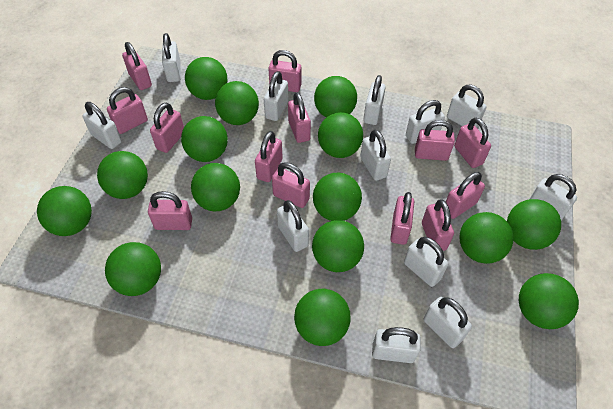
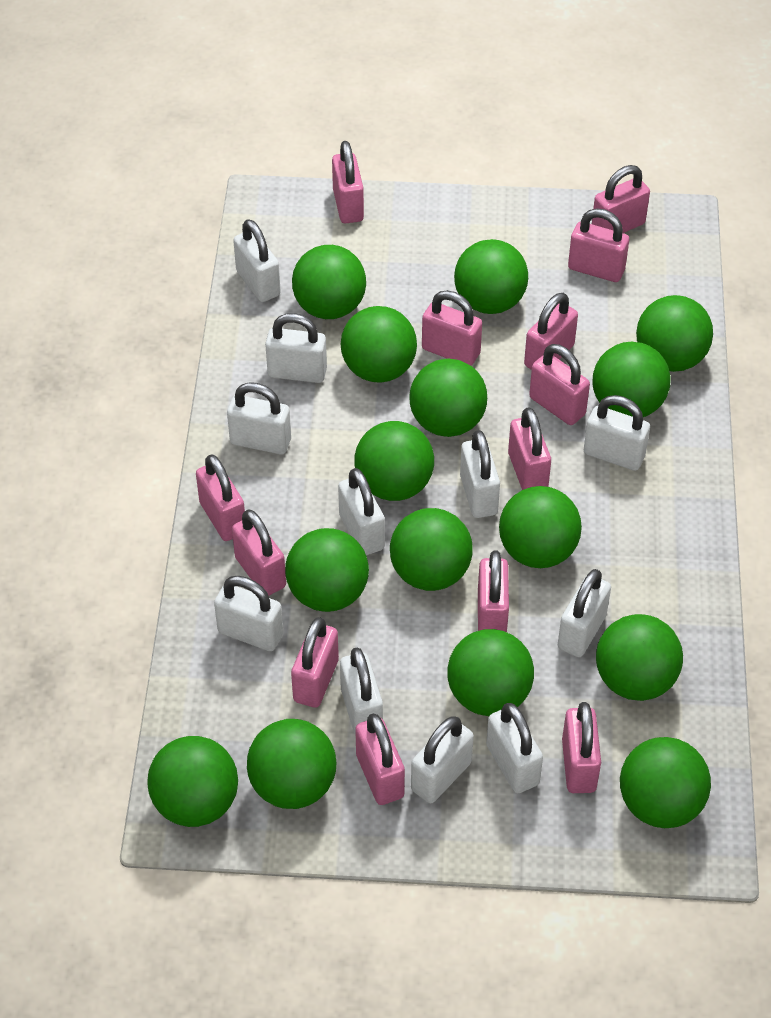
white padlock: [82,102,122,149] [162,33,181,82] [264,71,288,121] [277,200,309,252] [360,130,391,181] [363,75,386,125] [372,327,421,363] [404,237,449,287] [406,100,445,144] [424,297,472,348] [447,85,487,128] [530,174,577,221] = 12 -> [214,576,283,651] [227,382,291,454] [233,219,281,302] [265,313,327,383] [338,468,385,556] [340,648,383,736] [411,716,474,803] [460,430,500,518] [486,703,543,794] [558,569,611,657] [584,395,650,471] = 11

